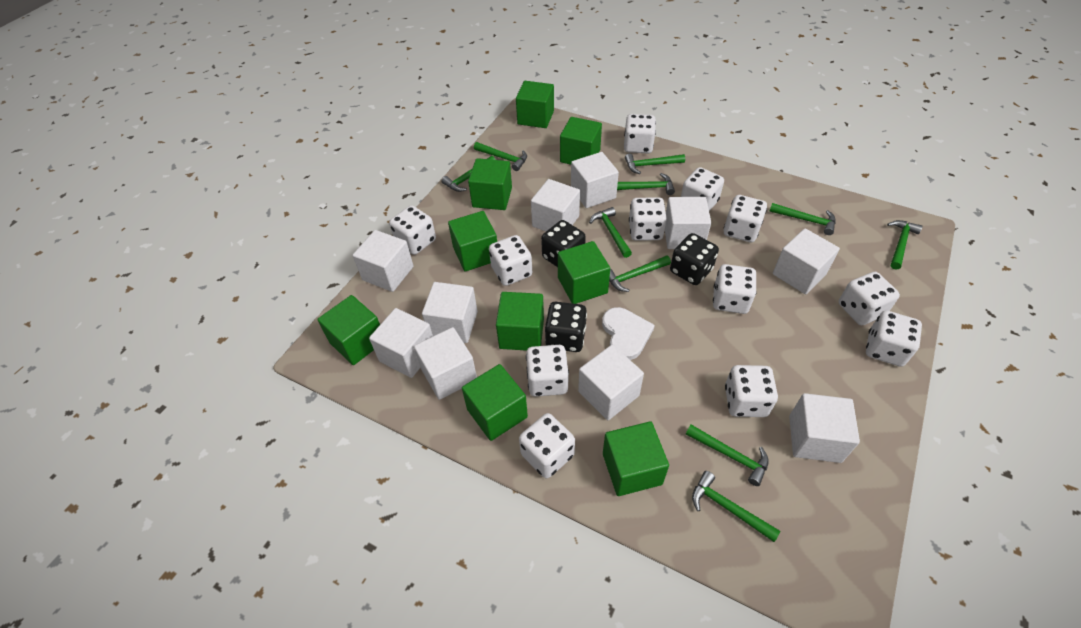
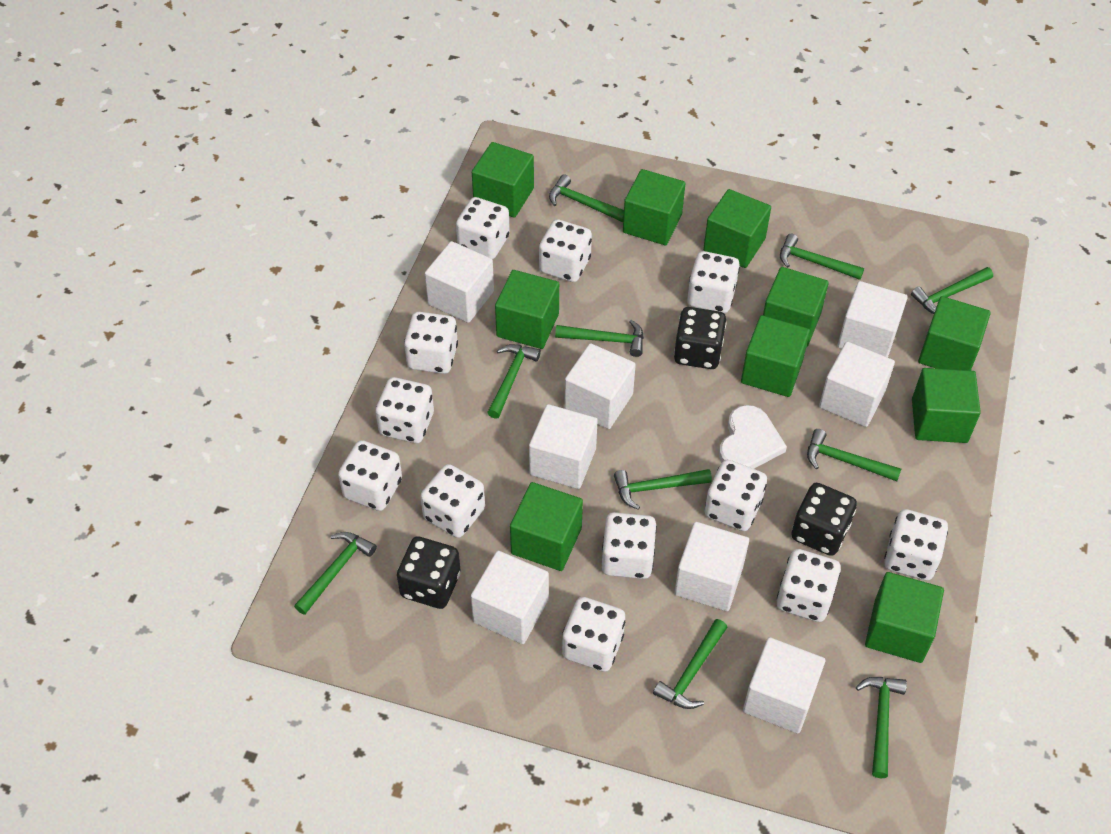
green cube: [317,295,380,365] [448,211,497,271] [462,364,528,441] [468,158,512,210] [496,292,544,351] [516,81,554,128] [558,241,610,304] [560,117,602,165] [603,421,669,496] = 9 -> [472,142,534,218] [495,270,559,349] [510,482,583,571] [623,169,686,245] [703,189,771,268] [741,315,810,397] [763,267,829,347] [865,572,944,663] [912,368,981,443] [918,296,991,371] = 10
white cube: [353,230,413,292] [369,308,433,378] [414,327,477,400] [422,282,478,343] [531,179,580,231] [571,152,619,208] [578,345,644,420] [665,197,711,249] [773,228,840,294] [789,393,860,463] = 10 -> [425,241,494,323] [471,551,549,644] [529,404,598,489] [564,343,636,429] [674,522,749,611] [743,637,825,733] [819,342,895,427] [838,281,908,357] = 8

